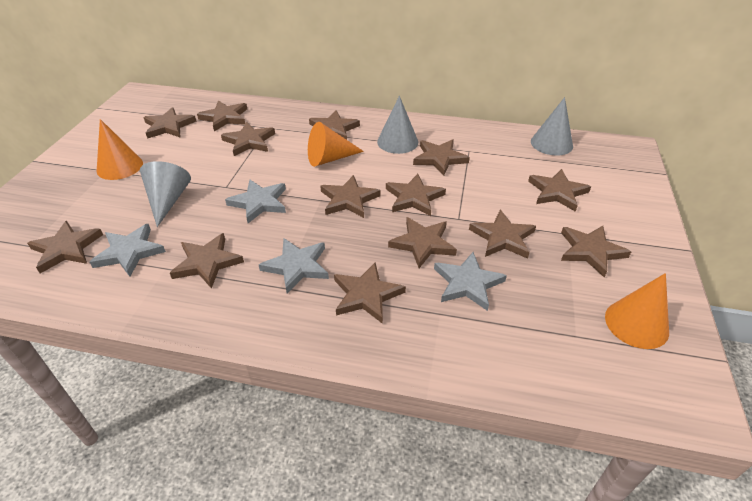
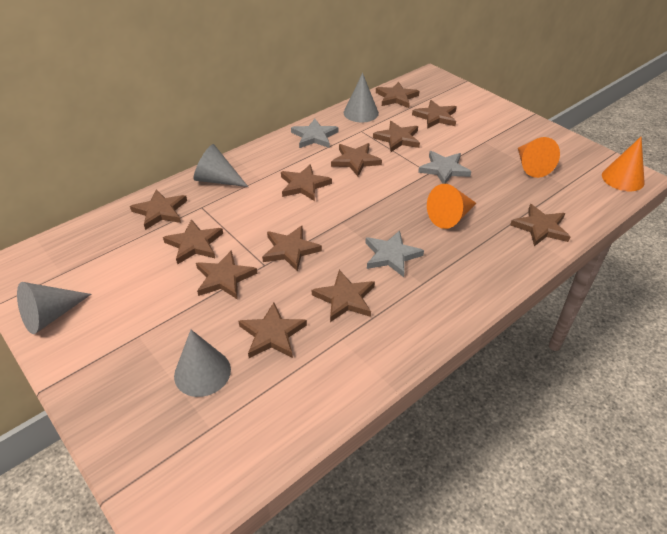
brown star: [27,221,103,273] [143,107,196,139] [170,233,244,289] [197,100,247,131] [221,122,275,156] [309,110,360,140] [320,175,380,218] [334,262,406,324] [386,174,446,216] [388,217,457,268] [413,139,470,176] [469,210,536,259] [528,169,591,212] [561,226,631,277] = 14 -> [130,189,187,230] [163,219,223,265] [196,250,257,299] [238,302,307,358] [262,226,322,272] [281,164,332,201] [312,270,375,322] [331,143,382,176] [373,121,420,152] [376,82,419,108] [412,100,457,129] [510,204,570,246] = 12
grey cone: [140,161,191,227] [377,96,418,154] [531,97,573,156] = 3 -> [17,282,91,334] [174,330,231,397] [193,144,248,187] [344,73,379,122] = 4
grey star: [90,224,166,277] [225,180,286,223] [259,238,329,293] [434,252,507,311] = 4 -> [291,119,339,148] [365,230,424,277] [418,151,471,184] = 3

